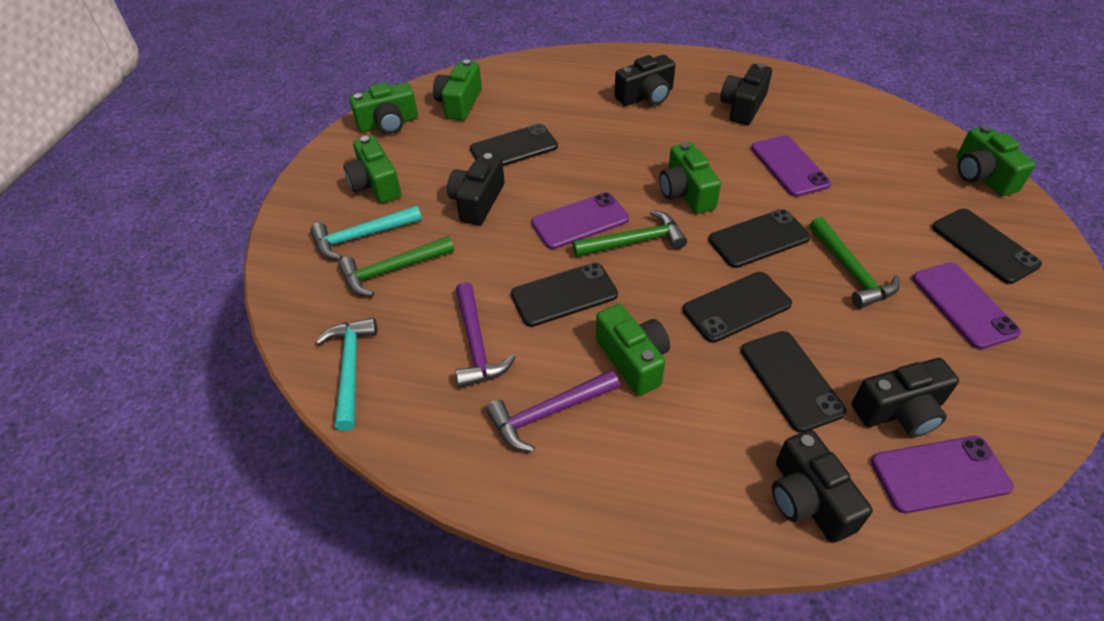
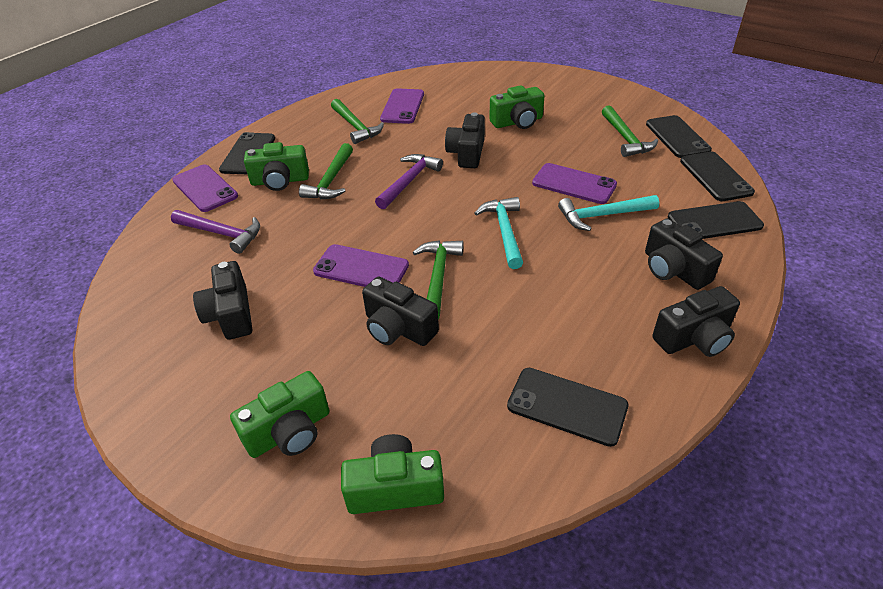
black phone: [470,124,558,166] [511,263,618,327] [683,272,792,343] [709,209,811,268] [741,331,846,433] [932,209,1042,284] = 6 -> [219,132,275,175] [507,368,629,447] [646,115,712,158] [668,201,764,239] [680,151,755,201] = 5
green camera: [343,135,401,203] [349,82,418,134] [433,59,482,121] [596,304,670,396] [659,142,721,214] [957,126,1036,196] = 6 -> [230,371,330,458] [244,142,309,191] [341,434,444,514] [489,85,545,129] = 4
green hammer: [338,236,454,296] [572,210,687,257] [809,217,900,309] = 3 -> [299,143,353,199] [331,99,384,144] [413,240,463,319] [602,105,658,157] = 4

